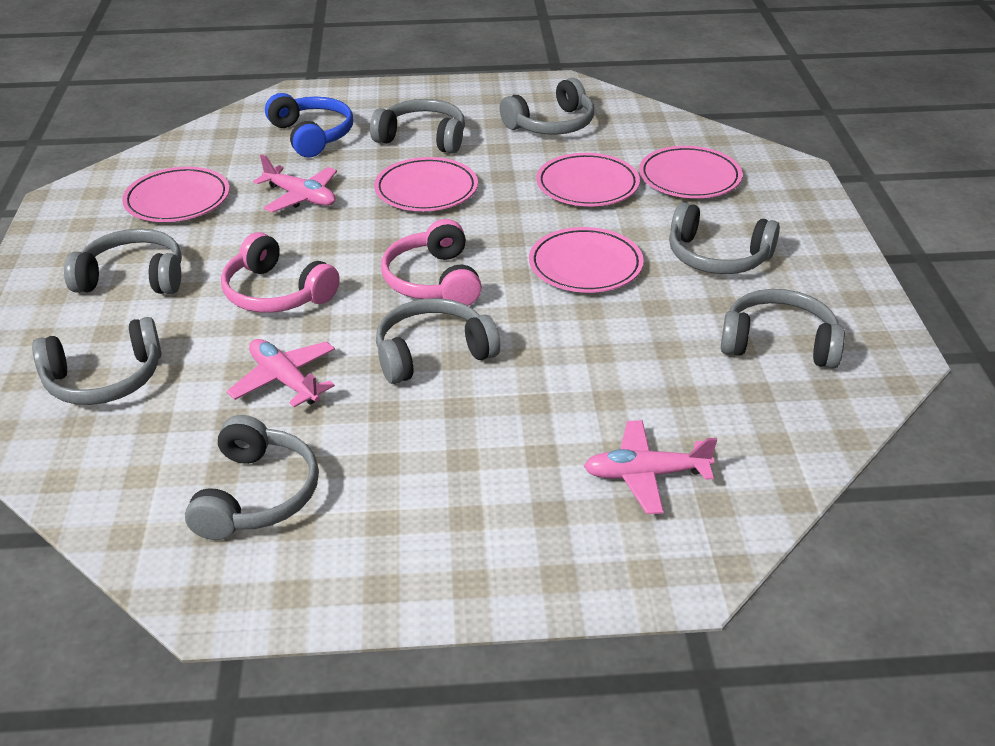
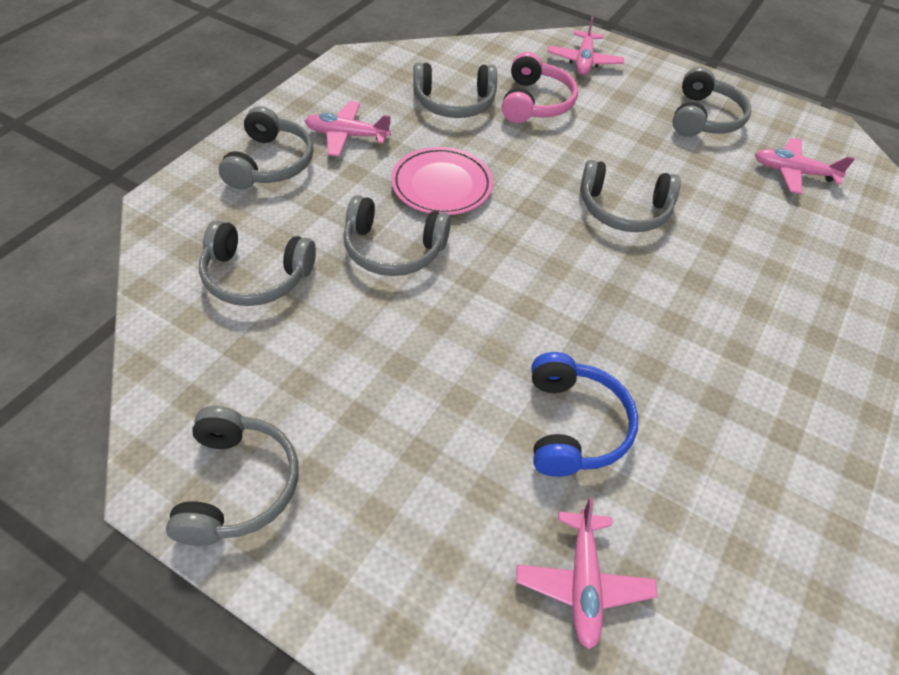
grey headphones: [32,317,161,405] [64,229,182,294] [185,415,319,540] [370,99,465,154] [376,298,500,384] [500,78,594,135] [669,202,780,274] [721,289,845,369] = 8 -> [166,406,298,546] [199,220,316,306] [219,106,314,189] [343,195,451,276] [413,62,497,118] [580,160,681,232] [673,67,751,137] = 7
pink headphones: [221,232,340,313] [381,219,482,306] = 2 -> [502,52,578,123] = 1
pink plane: [227,339,335,407] [253,154,337,213] [584,420,717,514] = 3 -> [305,101,391,157] [516,497,657,649] [547,16,624,75] [755,138,855,194] = 4
pink plate: [122,167,229,222] [374,157,478,211] [529,227,644,293] [536,153,640,206] [639,146,742,198] = 5 -> [391,147,493,215] = 1

